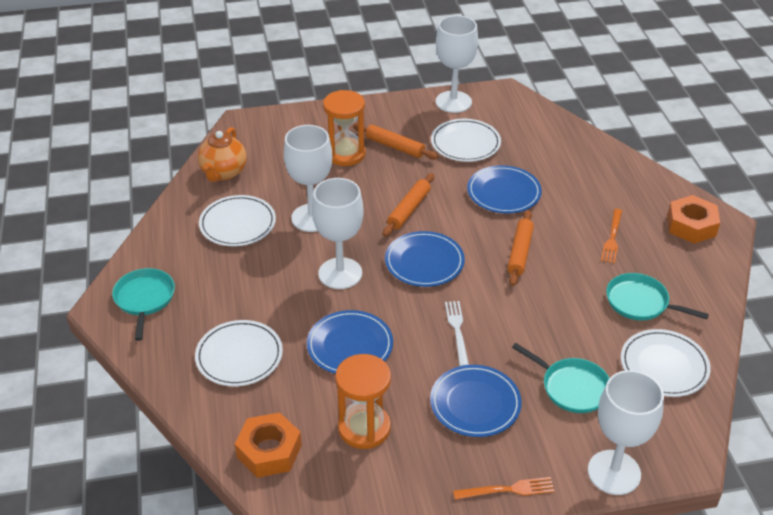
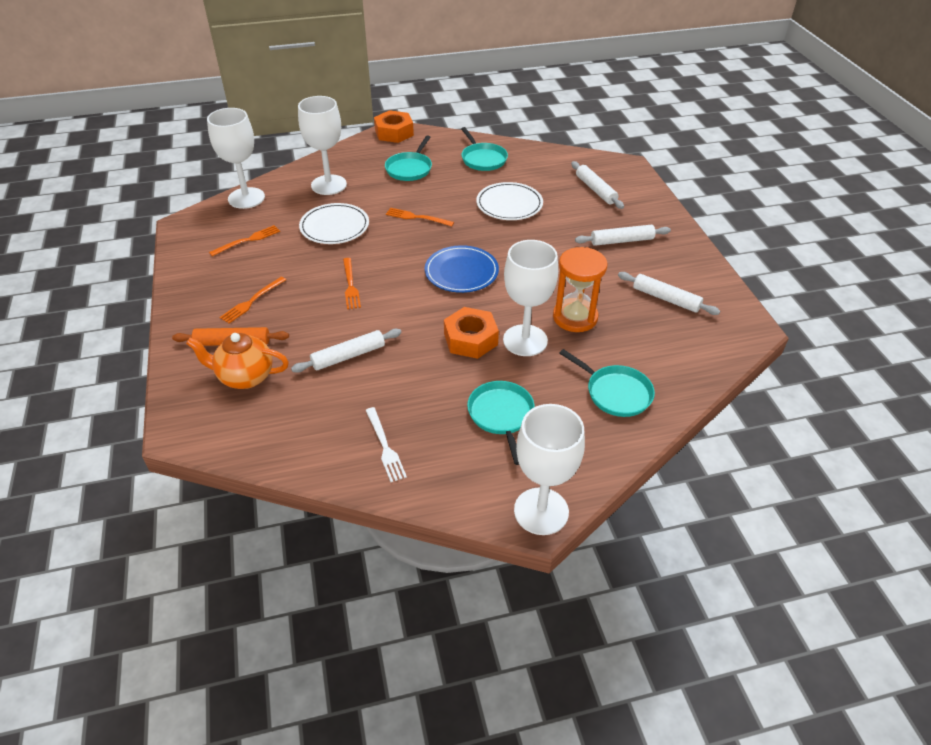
blue plate: [307,310,393,374] [385,231,465,287] [430,365,522,437] [467,165,542,213] = 4 -> [424,245,499,293] = 1
orange fork: [453,477,555,500] [601,209,622,264] = 2 -> [209,225,280,256] [219,277,286,324] [343,258,361,309] [386,208,454,226] = 4
orange hourglass: [323,90,366,166] [335,354,391,449] = 2 -> [553,247,607,332] = 1
orange rolling pin: [353,123,438,159] [383,173,434,237] [507,210,534,286] = 3 -> [172,327,289,346] = 1
turquoise pan: [112,268,175,341] [512,343,610,413] [606,273,709,320] = 3 -> [385,135,432,181] [461,127,508,171] [467,381,535,465] [559,349,655,417] = 4
white plate: [195,320,283,386] [199,195,276,246] [431,119,501,162] [621,329,711,397] = 4 -> [299,203,369,244] [476,182,543,220] = 2
white rolling pin: none = 0 -> [291,329,402,373] [571,161,624,209] [575,224,671,246] [618,272,720,315] = 4

